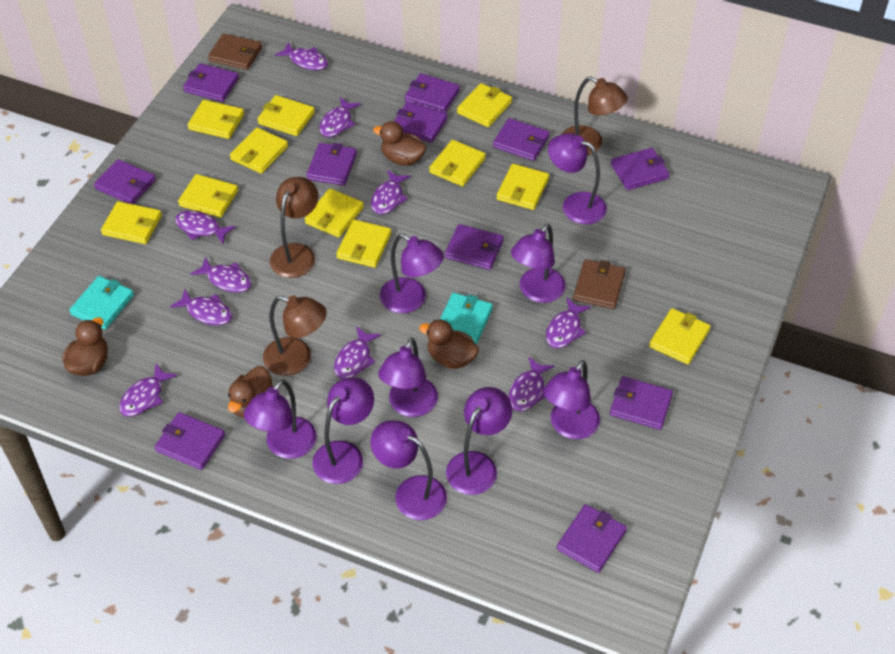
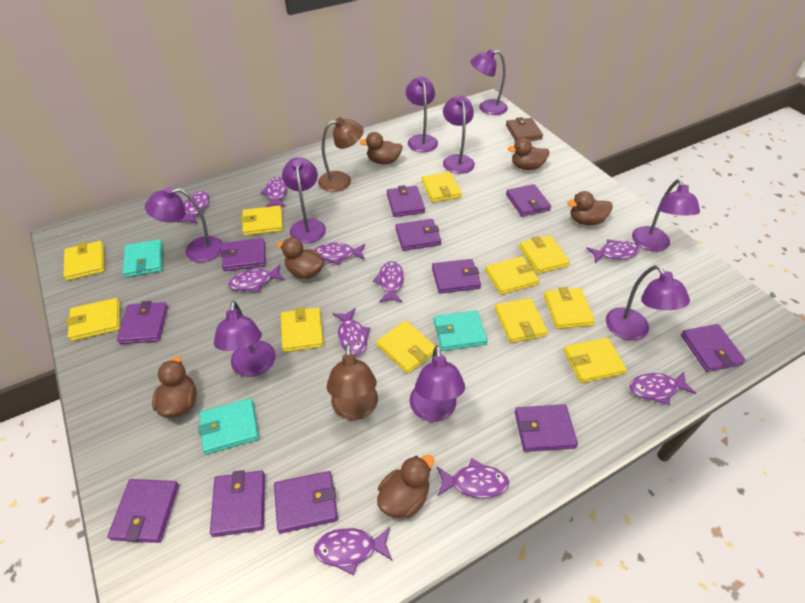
brown duck: [62,317,108,376] [228,366,273,418] [373,121,427,166] [419,320,479,369] = 4 -> [152,356,197,418] [277,237,324,279] [360,132,403,164] [377,455,434,518] [508,138,549,170] [567,191,612,225] = 6
brown lamp: [263,296,327,376] [270,177,319,278] [562,76,628,155] = 3 -> [318,117,364,192] [326,344,378,420] = 2
brown wallet: [208,33,262,70] [573,259,625,309] = 2 -> [506,117,543,141] = 1
turquoise wallet: [69,276,134,330] [440,293,493,345] = 2 -> [122,239,163,277] [198,398,259,454] [433,310,488,351] = 3

